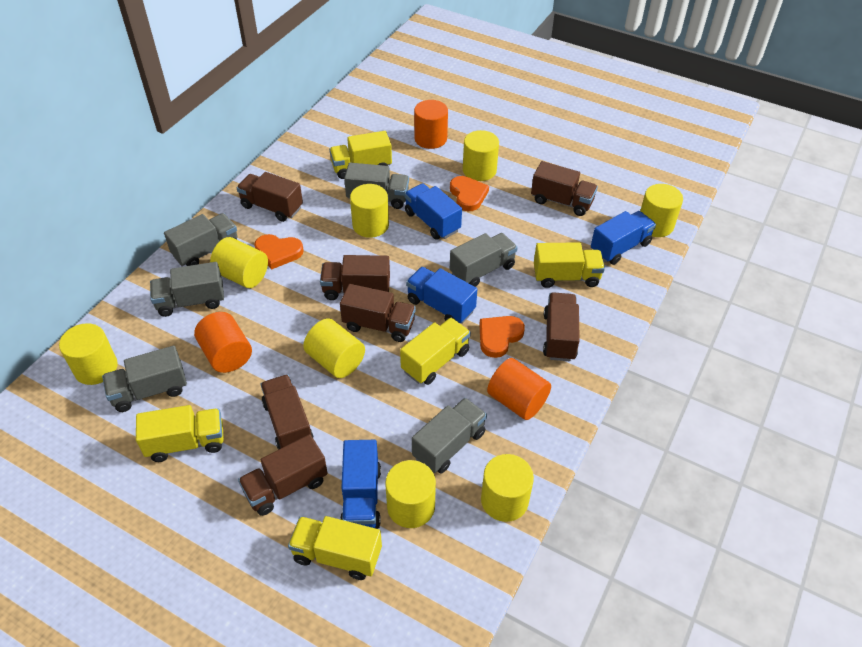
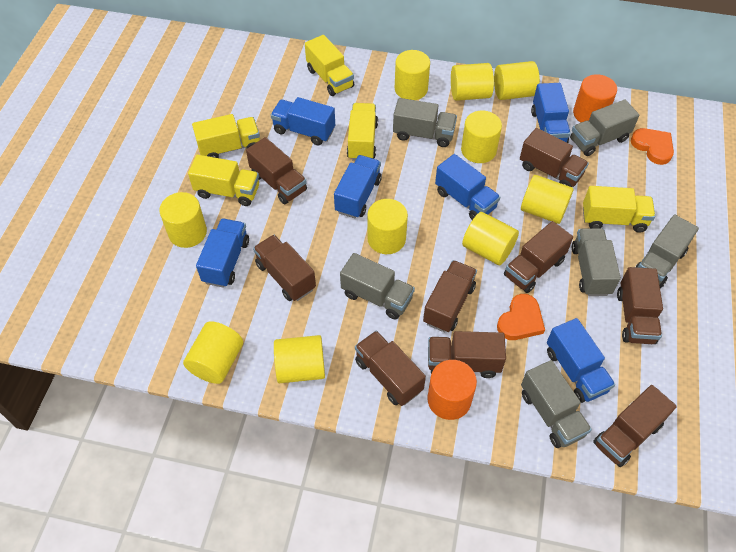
blue truck: [340,440,381,529] [404,183,462,240] [406,267,477,324] [591,211,656,265] = 4 -> [196,219,249,288] [271,97,335,145] [334,155,382,218] [435,154,500,220] [531,83,571,143] [547,318,615,403] = 6
brown truck: [237,172,303,222] [238,434,328,516] [260,375,313,450] [320,255,390,300] [340,284,416,342] [531,161,598,216] [543,292,580,361] = 7 -> [246,137,307,204] [253,235,316,301] [355,331,426,406] [423,260,477,333] [428,331,506,378] [504,221,573,293] [520,128,589,187] [593,385,677,467] [617,267,663,344] = 9
orange cylinder: [194,312,252,373] [414,100,448,149] [487,358,551,420] = 3 -> [427,360,477,420] [573,74,617,123] = 2
orange heart: [254,234,304,269] [450,176,489,211] [480,316,525,358] = 3 -> [497,294,545,340] [631,128,674,165] = 2
yellow cylinder: [59,323,118,385] [210,237,268,288] [303,318,365,378] [350,184,389,238] [385,460,436,528] [463,130,499,181] [481,454,534,522] [640,184,683,237] = 8 -> [159,192,207,248] [183,321,243,384] [274,335,325,383] [367,199,408,254] [395,50,430,100] [451,63,494,101] [461,111,502,163] [462,212,519,265] [494,61,540,100] [521,175,574,224] = 10

